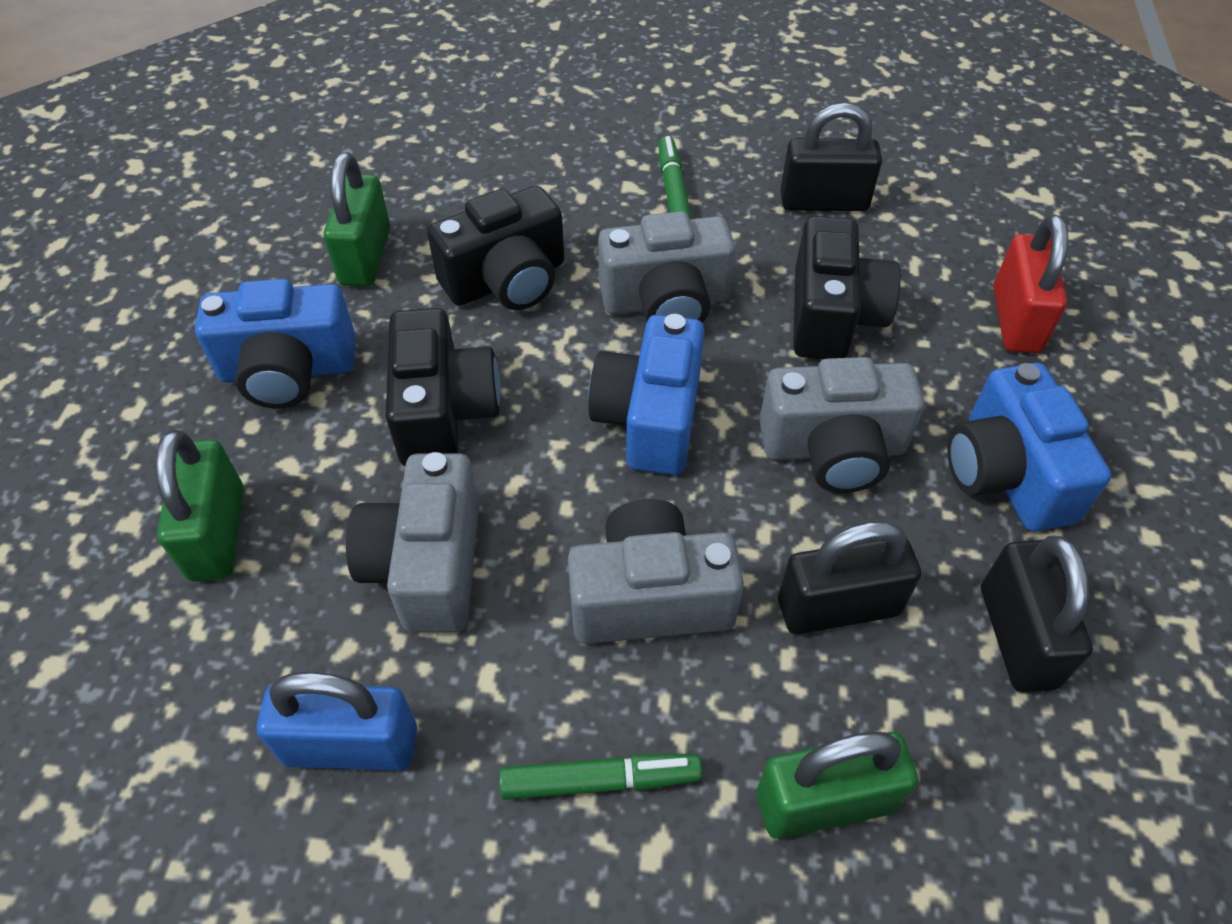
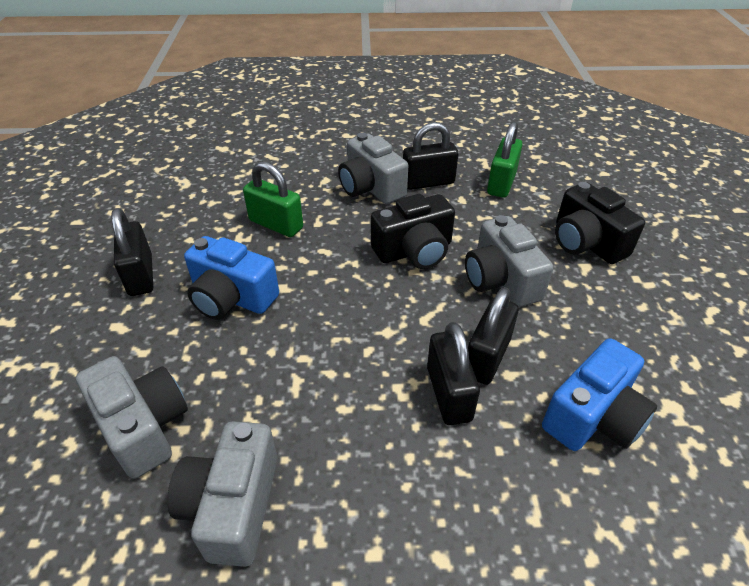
black camera: [386,308,501,466] [427,186,564,310] [793,216,901,359] = 3 -> [371,194,455,269] [555,182,645,264] = 2
black padlock: [778,521,921,634] [781,103,882,211] [981,536,1093,692] = 3 -> [111,208,153,296] [403,122,458,190] [427,322,480,425] [468,287,519,385] = 4
blue camera: [195,279,356,408] [588,314,705,475] [947,363,1111,532] = 3 -> [184,236,279,320] [542,338,657,451] = 2
blue padlock: [257,672,417,771] = 1 -> none = 0
green marker: [499,754,702,800] [658,136,692,219] = 2 -> none = 0
green padlock: [155,430,244,581] [323,152,390,287] [757,732,918,839] = 3 -> [243,161,303,237] [487,121,523,198] = 2
red padlock: [994,215,1068,353] = 1 -> none = 0

